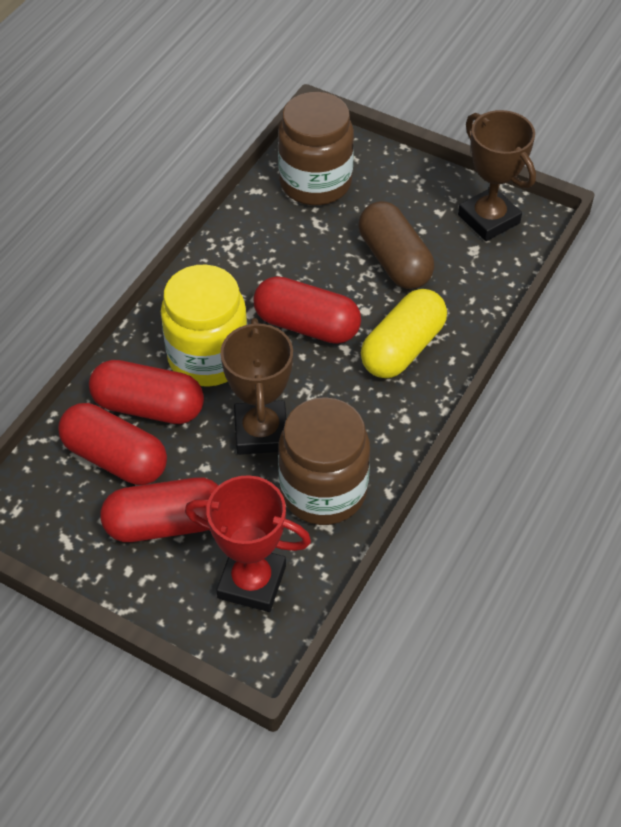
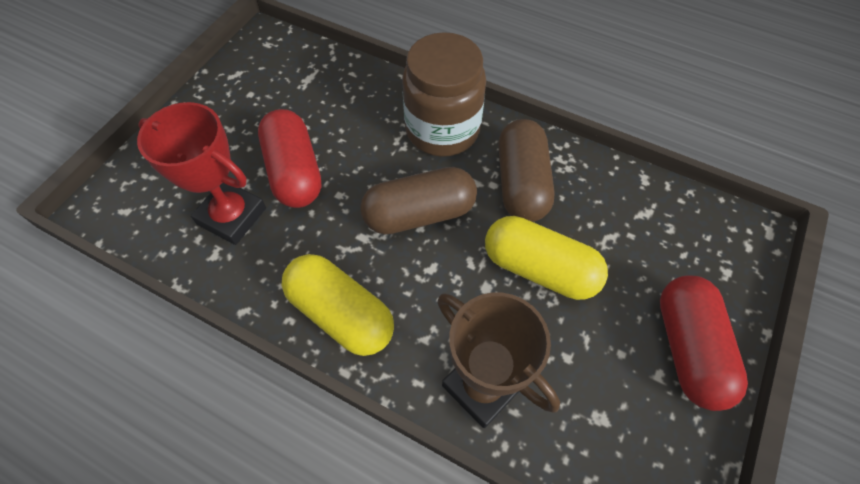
brown capsule: [359,201,434,289] = 1 -> [360,167,477,234] [498,119,555,222] = 2
brown jar: [278,92,354,205] [278,397,370,525] = 2 -> [402,32,486,157] = 1
brown trophy: [220,318,293,455] [458,110,536,241] = 2 -> [437,292,560,428] = 1
red capsule: [58,403,167,485] [89,360,204,424] [100,477,219,542] [253,276,361,344] = 4 -> [258,109,321,208] [660,275,748,411] = 2
yellow capsule: [361,289,447,378] = 1 -> [282,254,394,356] [485,216,608,300] = 2
yellow jar: [161,265,248,387] = 1 -> none = 0

